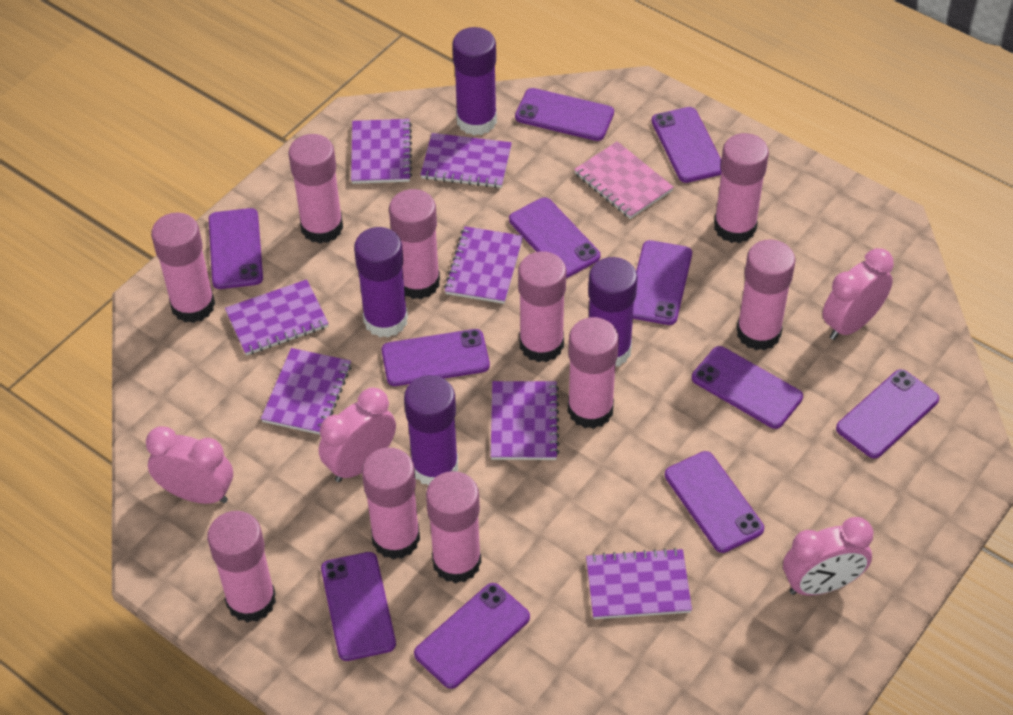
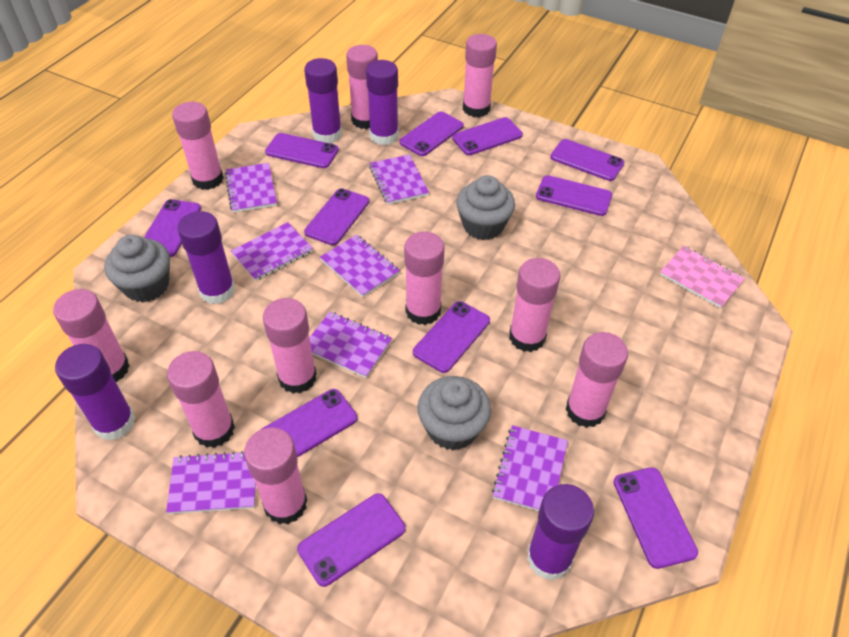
grey cupcake: none = 0 -> [104,235,170,303] [417,376,491,450] [456,175,515,240] = 3
pink clock: [146,426,233,504] [319,388,396,482] [783,517,874,595] [822,248,894,340] = 4 -> none = 0
purple glue stick: [354,227,408,338] [404,375,458,485] [452,27,497,135] [588,257,638,367] = 4 -> [55,344,135,441] [177,211,235,305] [304,58,342,143] [366,60,399,145] [527,484,594,581] = 5

